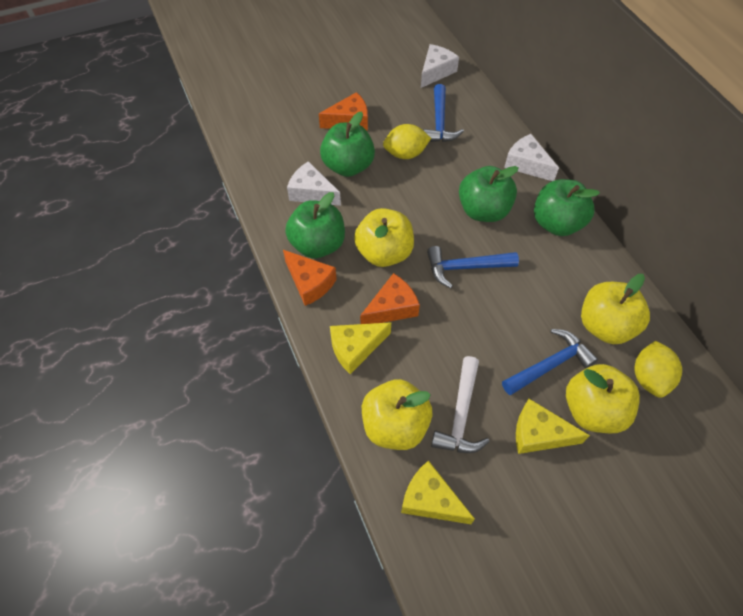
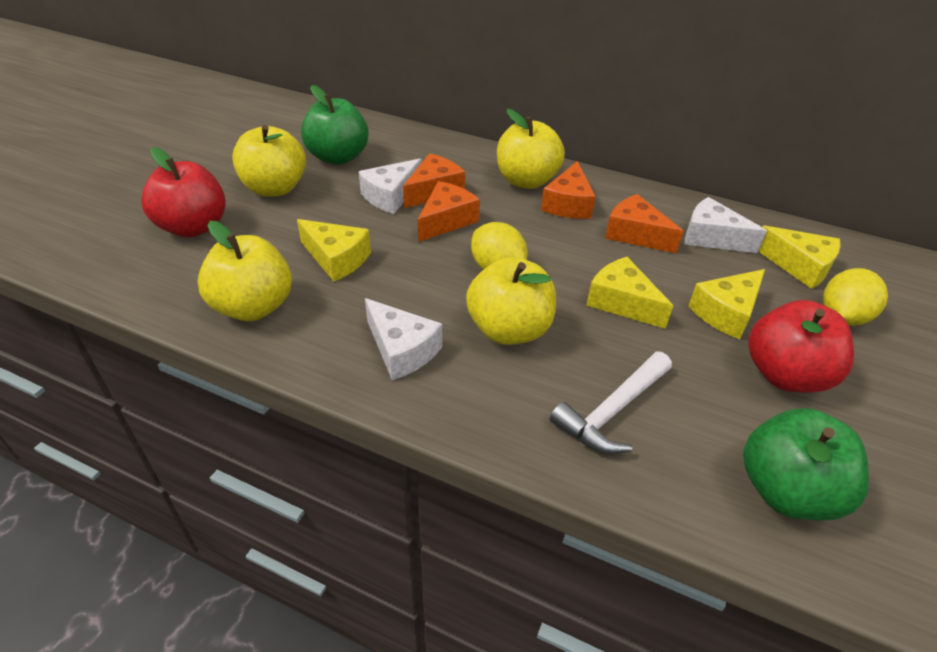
blue hammer: [423,84,464,142] [427,246,519,288] [502,329,598,395] = 3 -> none = 0
green apple: [285,192,345,258] [320,111,375,177] [459,166,519,222] [534,179,600,236] = 4 -> [301,85,369,165] [743,408,869,521] = 2
orange cheese: [283,250,337,306] [319,92,368,131] [360,273,420,324] = 3 -> [403,153,465,208] [418,181,480,242] [541,161,596,219] [605,194,684,253] = 4
red apple: none = 0 -> [141,147,226,237] [748,300,854,393] = 2
yellow cheese: [330,322,391,374] [401,460,475,524] [516,399,590,454] = 3 -> [297,219,371,281] [586,257,673,329] [688,269,765,339] [758,225,841,289] = 4

